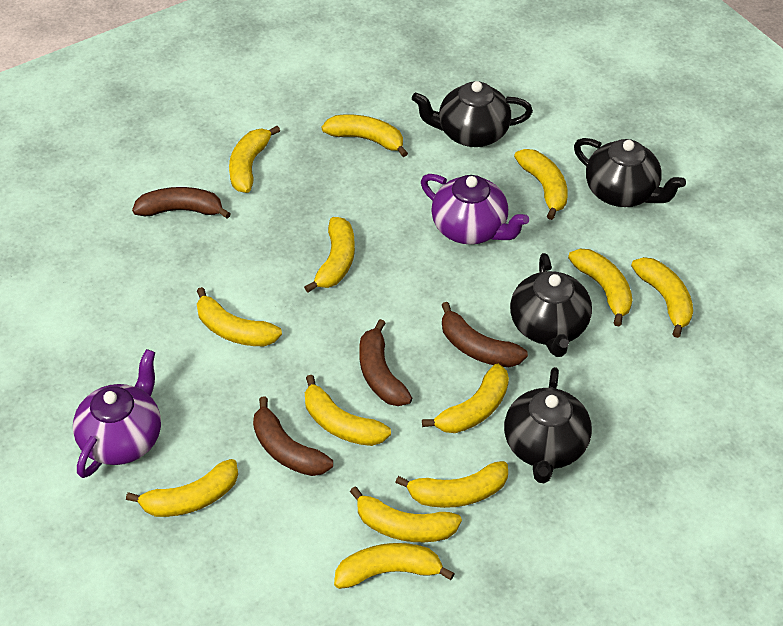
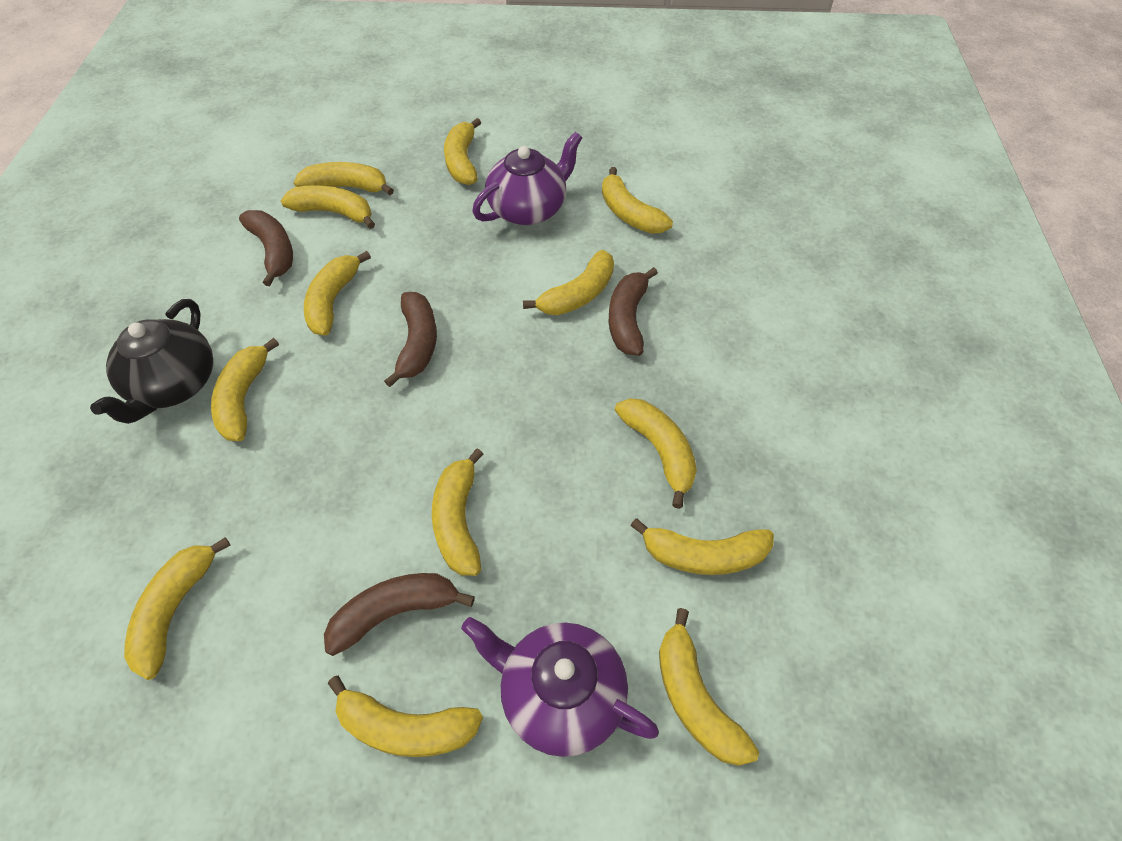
black teapot: [412,81,533,147] [504,367,592,483] [510,253,592,357] [574,138,686,207] = 4 -> [90,299,213,424] = 1

